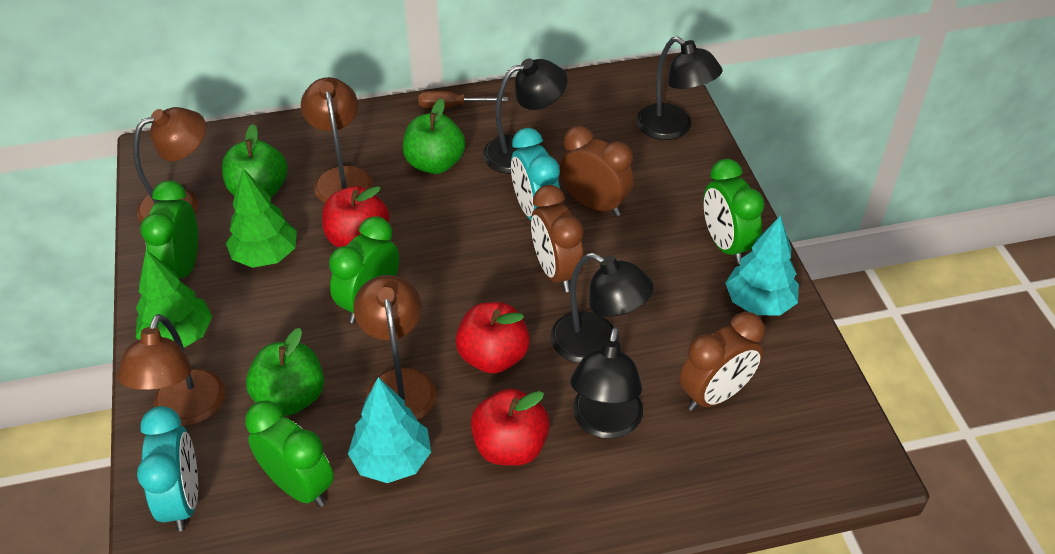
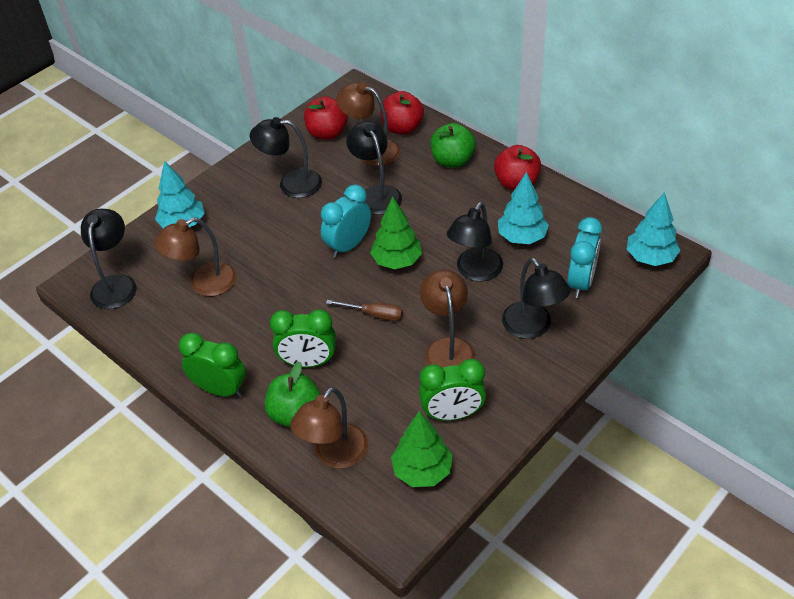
black lamp: [483,59,567,174] [550,253,654,363] [570,327,643,439] [636,36,723,140] = 4 -> [81,209,137,309] [250,117,322,198] [346,121,402,215] [447,202,503,281] [502,258,571,339] = 5
brown clock: [531,185,584,292] [560,126,634,216] [680,312,765,411] = 3 -> none = 0
green apple: [222,124,288,197] [246,328,324,416] [403,99,466,174] = 3 -> [265,362,321,427] [430,123,476,168] = 2
green clock: [140,181,198,280] [245,400,334,507] [329,216,399,323] [703,159,765,265] = 4 -> [179,333,246,397] [270,310,336,368] [419,359,486,421] = 3
turquoise tree: [348,377,431,483] [725,215,799,316] = 2 -> [155,161,205,228] [498,172,549,244] [627,192,680,266] = 3

